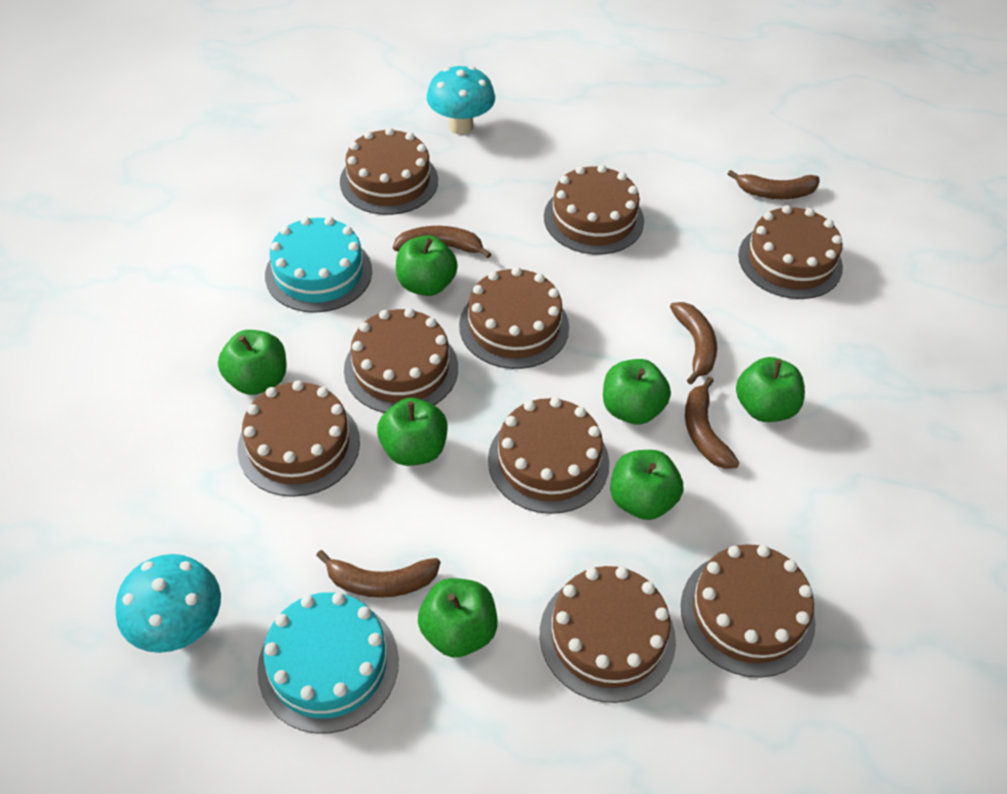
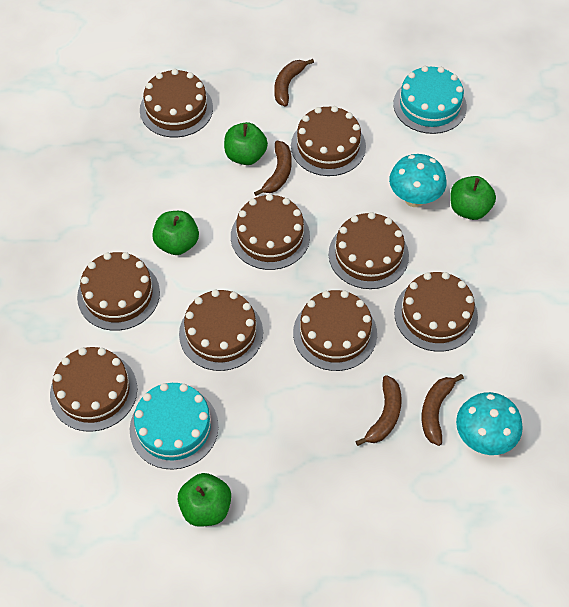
brown banana: [316,550,440,598] [393,226,491,258] [670,302,717,385] [685,377,739,469] [728,170,819,199] = 5 -> [254,141,292,196] [274,59,314,107] [355,375,402,446] [422,374,464,446] = 4
green apple: [218,330,287,395] [377,398,448,466] [396,235,458,296] [418,578,498,657] [603,359,671,425] [610,450,683,520] [736,357,805,422] = 7 -> [152,211,199,255] [177,473,231,527] [224,122,268,165] [451,176,496,220] = 4

